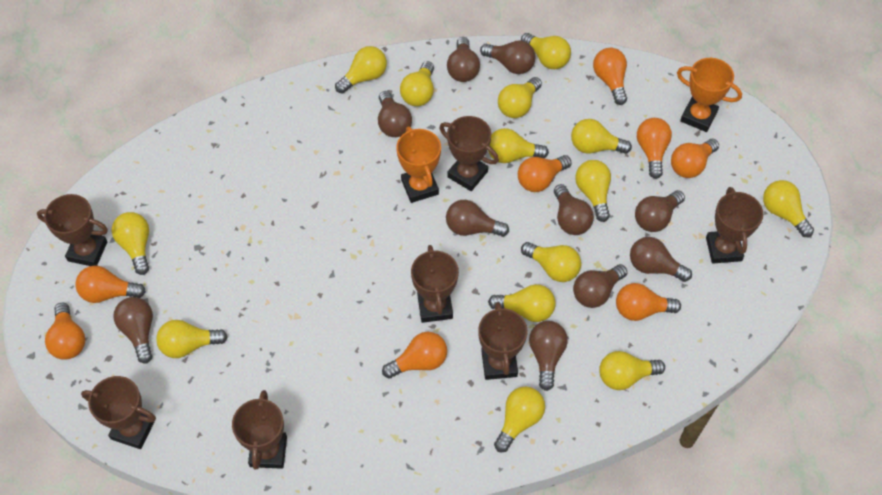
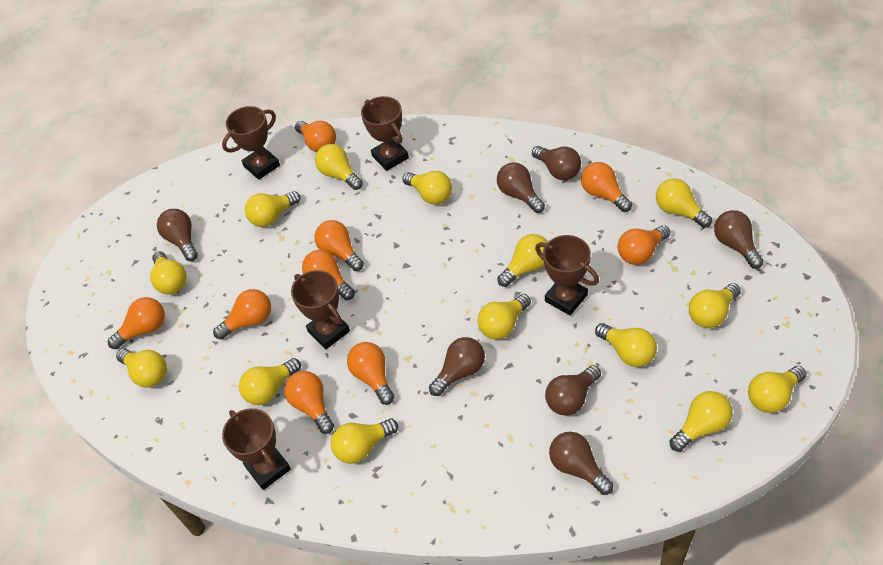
brown light bulb: [113,297,153,364] [378,91,412,137] [446,200,509,237] [447,37,480,82] [480,41,536,74] [529,321,568,391] [554,184,594,235] [573,264,628,308] [630,237,692,282] [635,190,685,232] = 10 -> [157,209,198,261] [429,337,485,396] [497,162,545,213] [532,146,581,180] [545,365,601,416] [549,432,613,495] [714,210,764,269] = 7
brown trophy: [37,194,108,266] [81,376,156,449] [232,390,287,469] [411,245,459,323] [440,116,499,191] [478,302,527,380] [706,187,763,263] = 7 -> [222,106,280,180] [222,408,291,490] [291,270,350,349] [361,96,409,171] [535,235,599,316] = 5
orange light bulb: [45,302,85,360] [75,265,146,303] [382,332,447,378] [518,155,572,192] [593,48,627,105] [616,283,681,321] [637,118,672,179] [671,139,719,178] = 8 -> [108,297,165,349] [213,289,271,339] [284,371,334,434] [295,121,336,152] [302,250,355,300] [314,220,364,271] [347,342,394,405] [581,162,632,212] [618,225,670,265] = 9
orange trophy: [397,127,441,203] [677,58,742,132] = 2 -> none = 0

